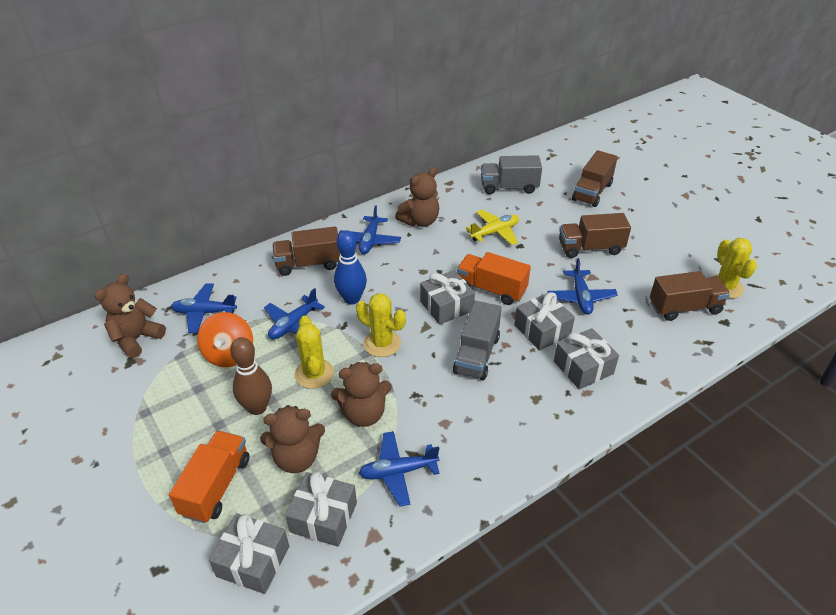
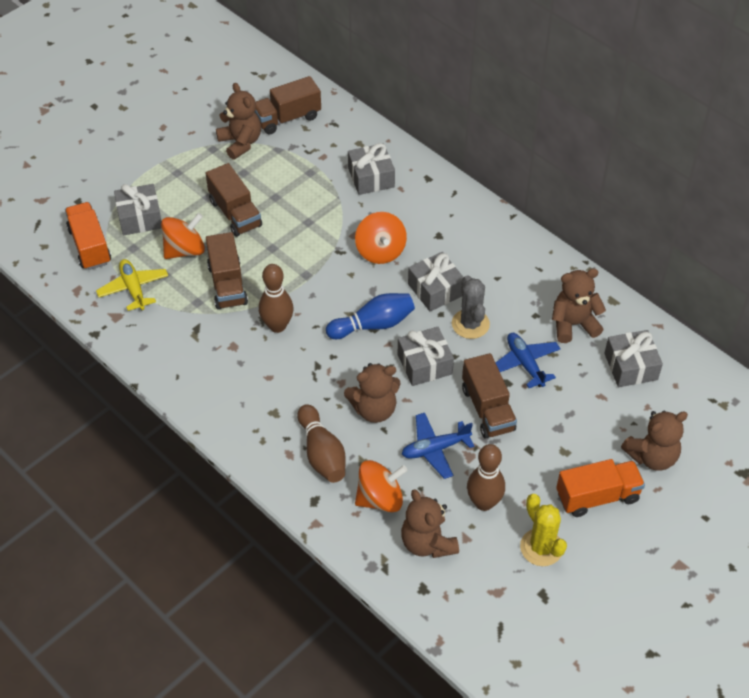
blue plane: [171,284,237,333] [264,288,325,339] [338,205,401,254] [358,431,440,507] [547,258,618,315] = 5 -> [402,413,474,479] [495,333,561,388] = 2
brown bowling pin: [230,337,272,415] = 1 -> [259,264,294,333] [297,404,346,483] [467,444,505,511] = 3
brown teddy bear: [95,274,166,358] [260,405,325,473] [331,362,392,427] [395,168,439,227] = 4 -> [216,83,261,160] [344,363,401,423] [401,489,459,558] [552,268,606,343] [621,410,688,471] = 5
grey cactus: none = 0 -> [452,276,490,339] = 1
grey truck: [453,301,501,380] [481,155,542,194] = 2 -> none = 0
orange spinning top: [197,312,253,367] = 1 -> [161,213,205,259] [355,212,407,264] [355,460,408,512] = 3
yellow cactus: [295,316,334,389] [356,293,406,357] [712,238,757,299] = 3 -> [520,494,567,566] = 1

